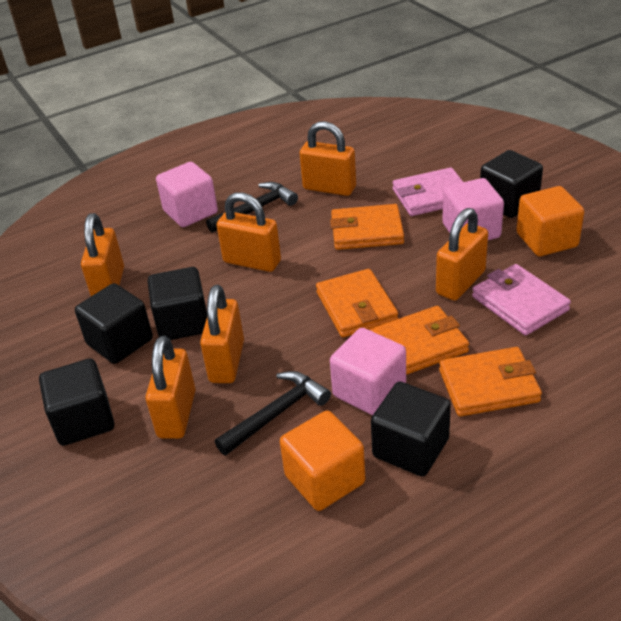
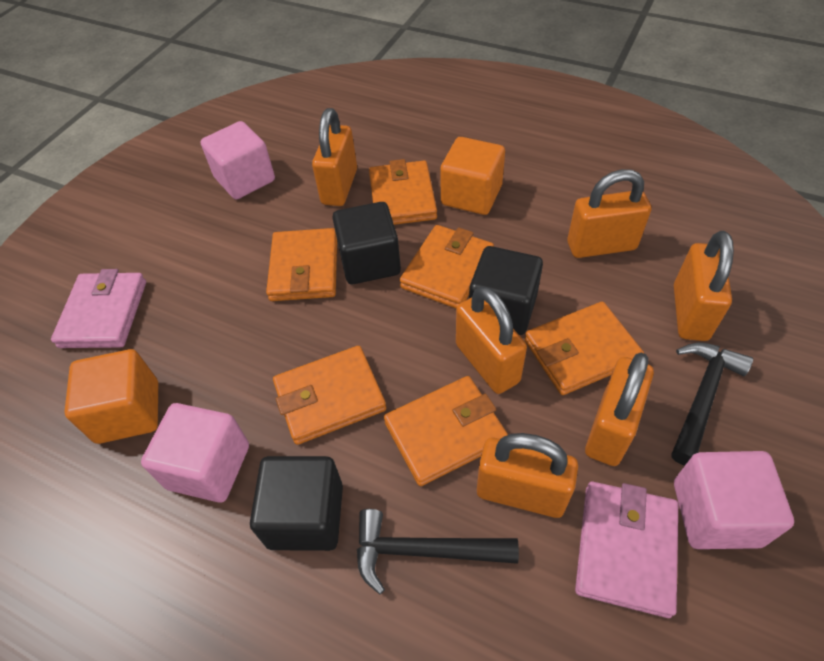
black cube: [39,358,114,446] [75,283,153,364] [148,267,207,340] [371,382,451,477] [480,150,543,218] = 5 -> [250,456,343,551] [332,202,401,284] [469,246,543,335] = 3
orange wallet: [316,269,398,337] [330,204,404,250] [370,306,469,375] [439,347,542,417] = 4 -> [266,228,337,301] [273,346,386,445] [369,159,437,225] [384,376,508,486] [400,225,494,308] [525,302,644,395] = 6

